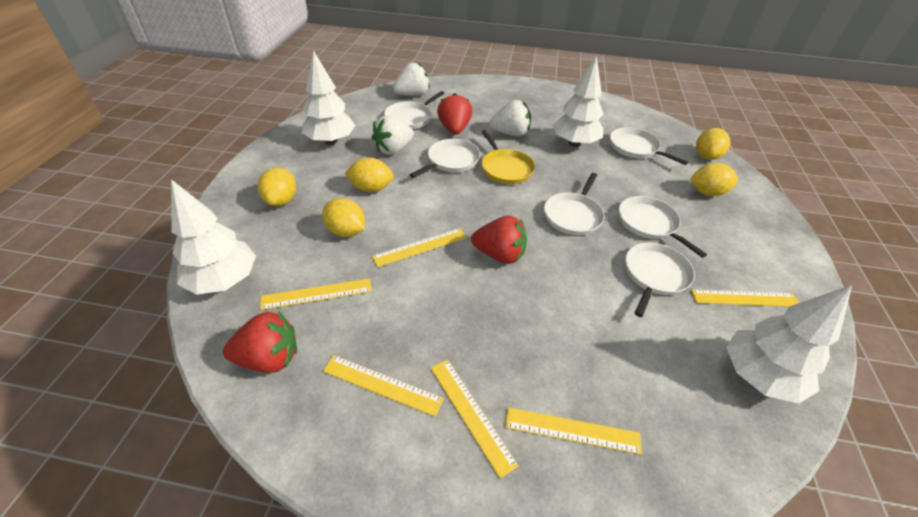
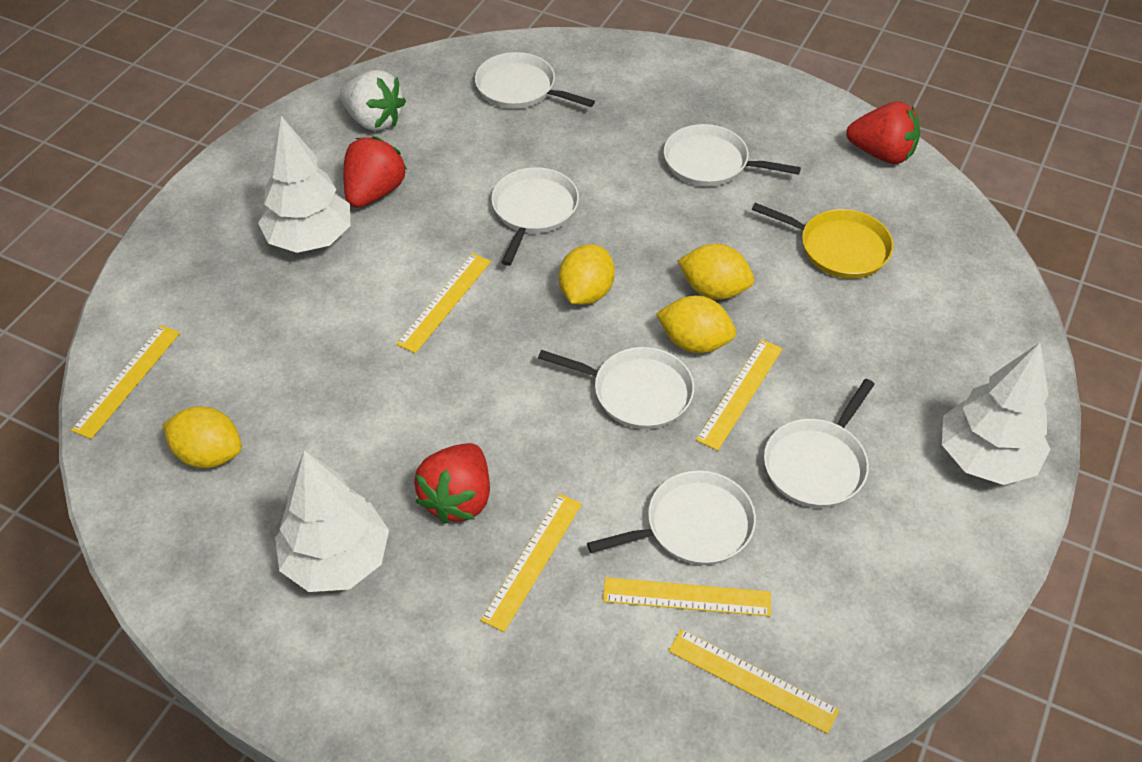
white strawberry: [372,116,414,155] [393,63,430,96] [489,100,531,136] = 3 -> [340,70,406,131] = 1
white tree: [171,179,256,295] [301,50,355,145] [552,56,603,147] [726,285,852,403] = 4 -> [258,116,350,253] [275,450,389,592] [942,343,1050,485] = 3
yellow lemon: [258,168,296,206] [322,198,365,237] [344,157,394,192] [690,163,738,196] [696,128,730,160] = 5 -> [162,406,242,468] [559,244,615,305] [656,296,736,353] [678,244,754,300] = 4

